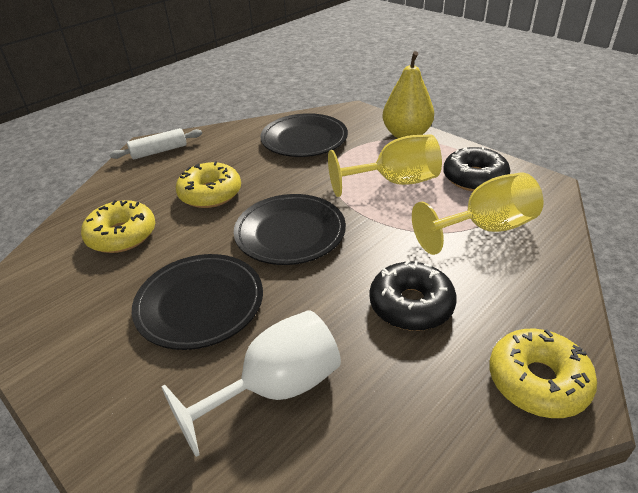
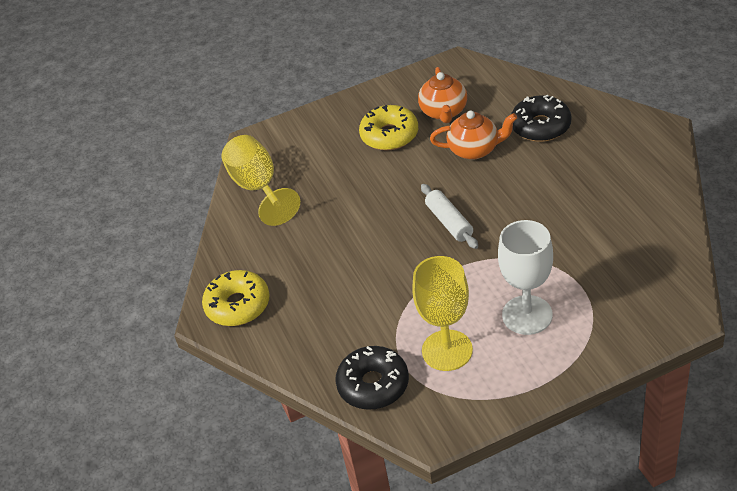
black plate: [132,254,263,350] [234,194,346,265] [261,113,348,157] = 3 -> none = 0
orange teapot: none = 0 -> [418,67,467,123] [430,111,517,160] = 2
yellow donut: [81,200,155,253] [176,161,241,208] [489,329,597,418] = 3 -> [202,270,270,326] [359,105,418,151] = 2
yellow pear: [382,51,434,138] = 1 -> none = 0

